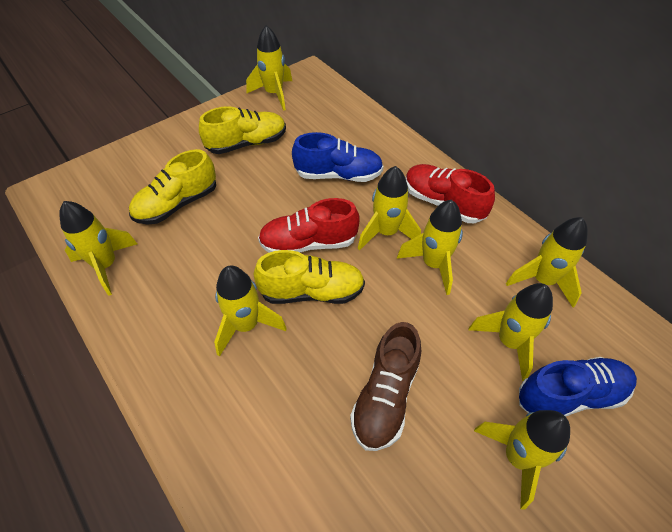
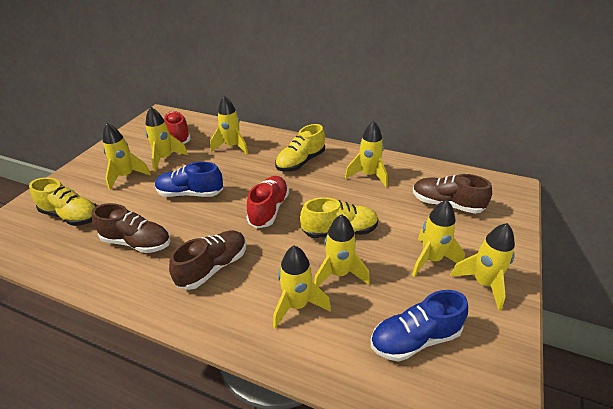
brown shoe: [350,322,421,451] = 1 -> [92,203,170,253] [169,230,246,290] [413,174,492,214] = 3

